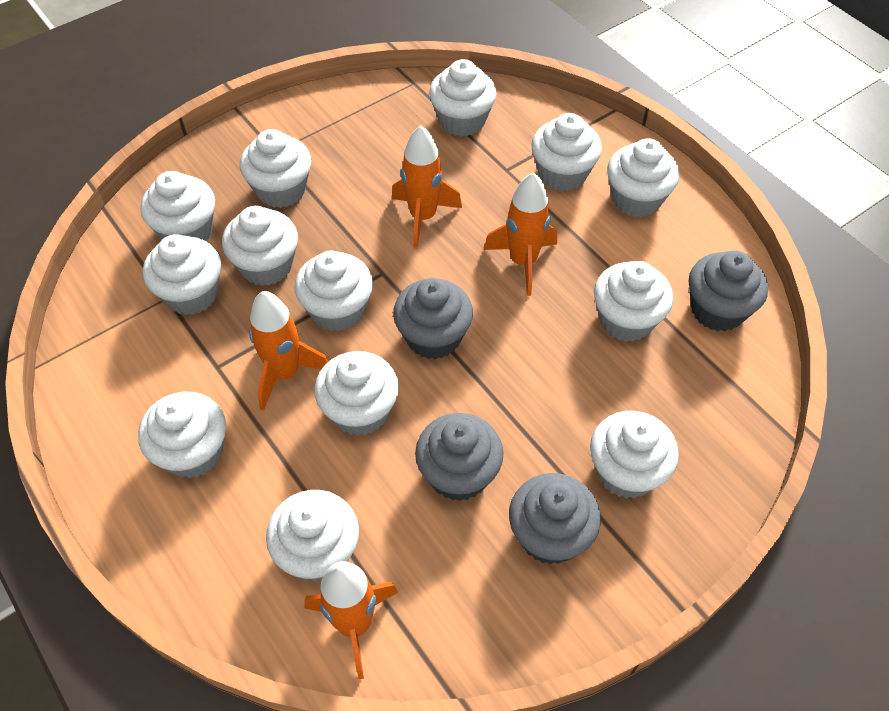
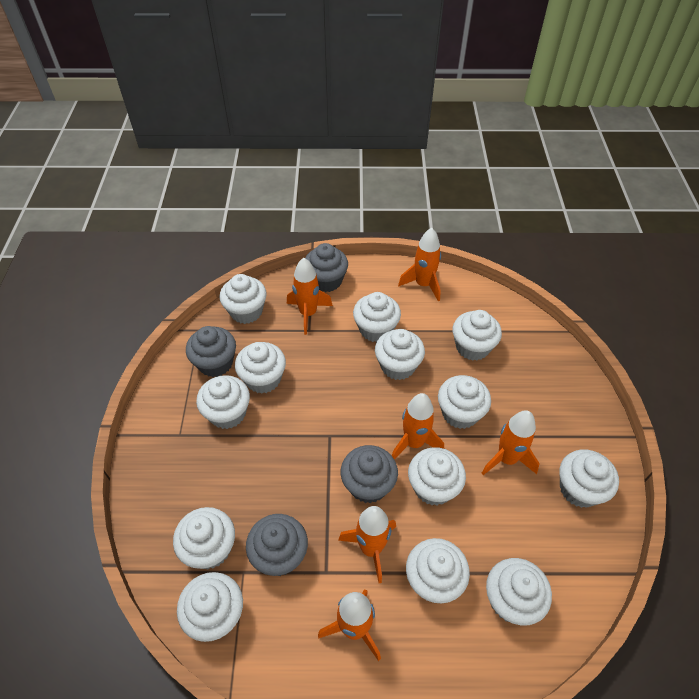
orange rocket: [249,291,328,411] [304,561,398,679] [392,125,462,249] [484,172,557,296] = 4 -> [287,258,333,335] [318,589,381,661] [338,506,396,583] [392,393,444,460] [398,228,441,301] [482,410,540,475] = 6

